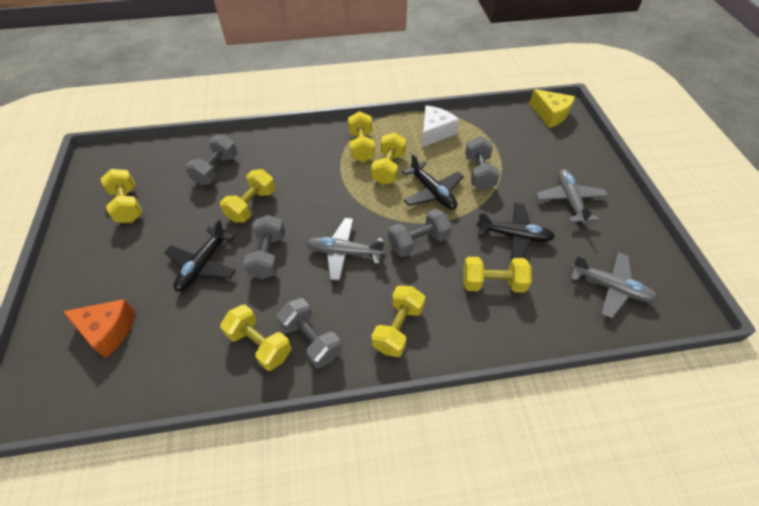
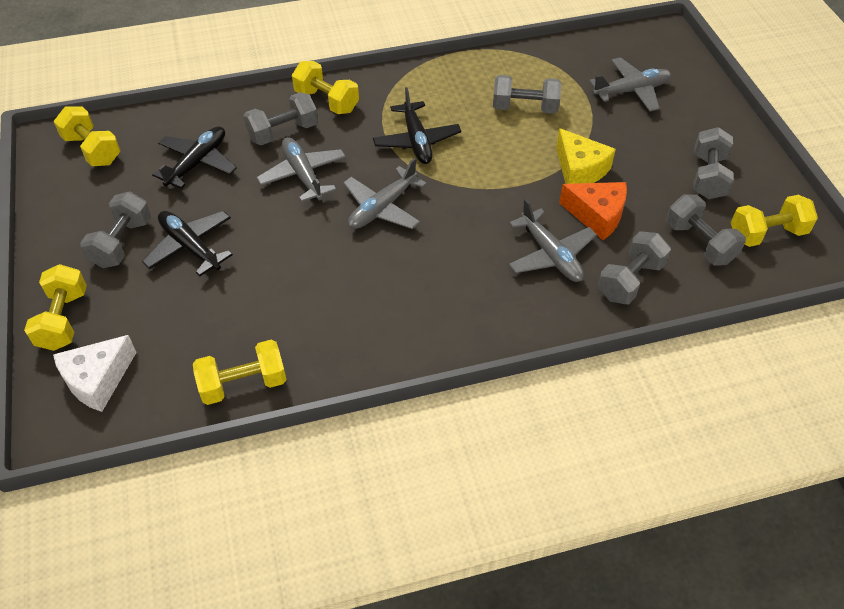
grey dumbbell: [185,134,238,185] [243,215,285,279] [277,298,342,368] [388,209,452,257] [465,136,500,190] = 5 -> [80,192,151,268] [244,92,318,145] [493,75,561,114] [598,231,671,304] [666,194,746,266] [693,127,734,199] = 6
grey plane: [306,218,385,281] [536,169,608,225] [571,252,657,318] = 3 -> [256,137,346,202] [343,158,427,229] [509,199,597,282] [589,57,671,111] = 4
yellow dumbbell: [101,169,142,223] [220,169,275,222] [220,304,292,371] [348,111,375,162] [371,132,406,185] [371,286,425,357] [463,257,532,293] = 7 -> [24,264,87,351] [54,107,121,166] [193,339,286,405] [292,61,359,114] [731,195,818,247] = 5

